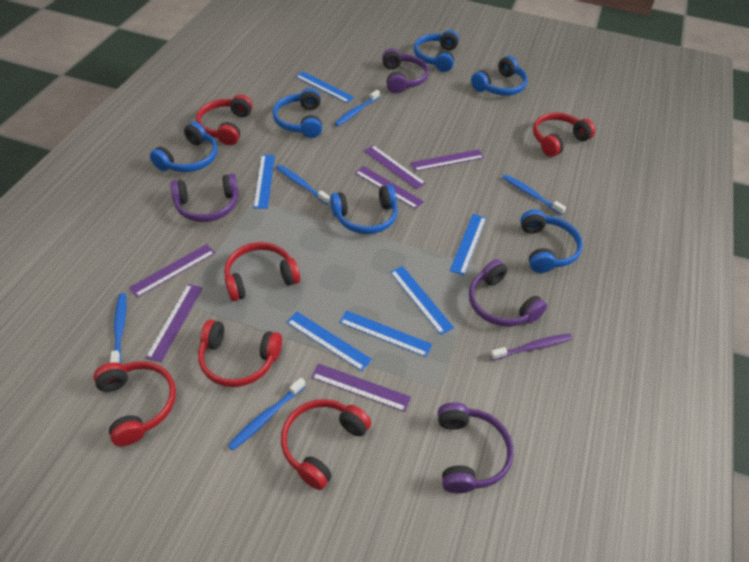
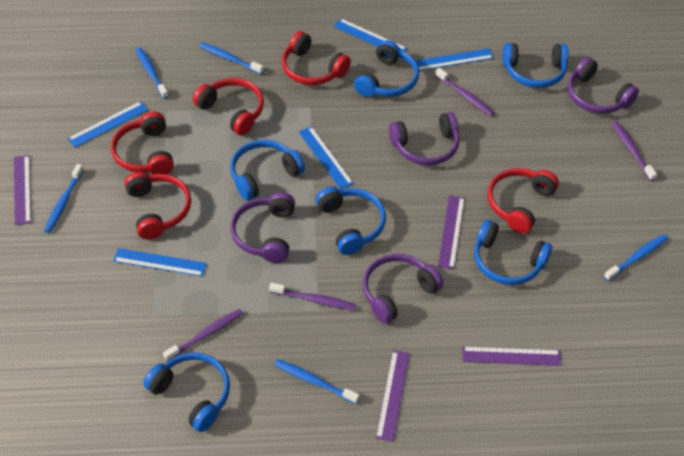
blue ruler: [253,155,275,209] [286,312,372,371] [296,71,355,103] [339,310,432,357] [390,266,454,335] [450,214,486,275] = 6 -> [68,101,148,148] [113,248,207,277] [299,126,354,189] [334,19,407,52] [416,48,494,71] = 5
purple ruler: [129,244,215,298] [145,284,203,362] [311,363,411,412] [355,166,424,209] [364,145,426,190] [411,149,484,171] = 6 -> [14,155,31,225] [376,350,410,442] [438,195,465,269] [462,346,561,366] = 4
purple toothbrush: [490,334,573,360] = 1 -> [163,309,243,362] [269,283,356,311] [435,68,494,116] [612,121,657,181] = 4
red headphones: [93,361,176,446] [196,95,253,145] [198,320,282,387] [224,242,300,301] [281,399,371,490] [533,113,595,157] = 6 -> [111,112,174,174] [124,172,191,239] [193,78,264,135] [282,31,351,85] [487,168,559,234] = 5

